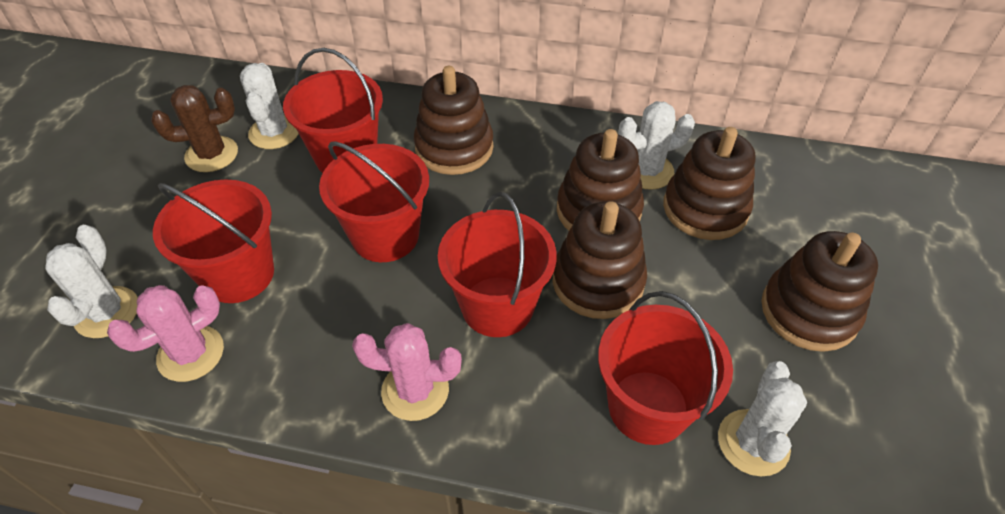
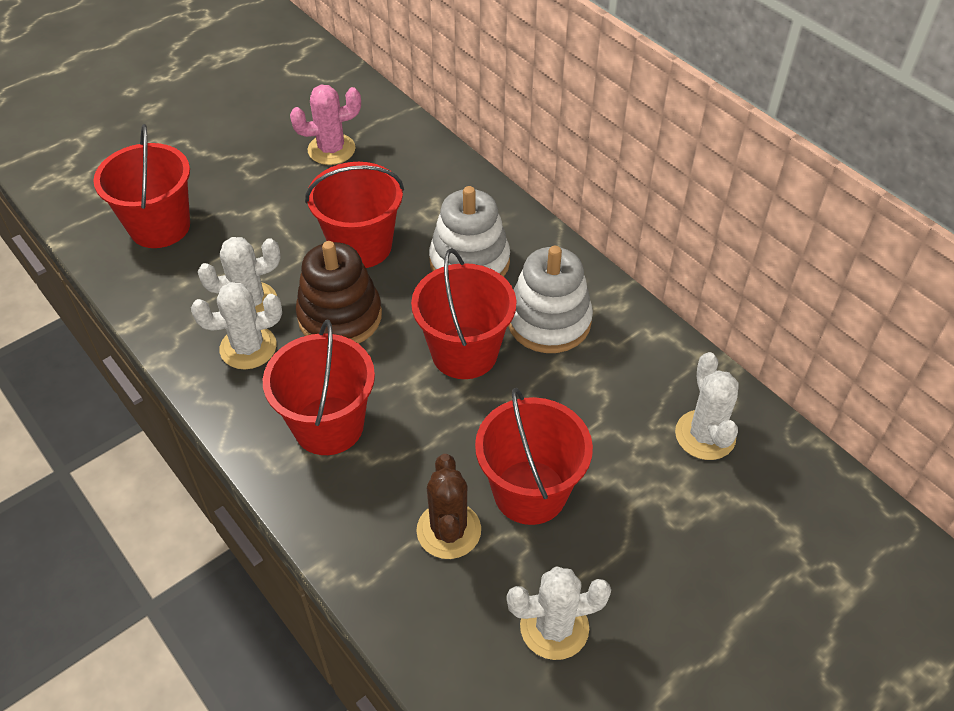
brown stacking toy: [414,66,494,175] [553,201,647,319] [557,129,644,231] [663,127,755,240] [761,231,878,352] = 5 -> [296,241,382,344] = 1
pink cactus: [107,285,224,382] [352,323,462,421] = 2 -> [290,85,361,165] = 1
white stacking toy: none = 0 -> [429,186,510,277] [508,246,593,353] = 2

